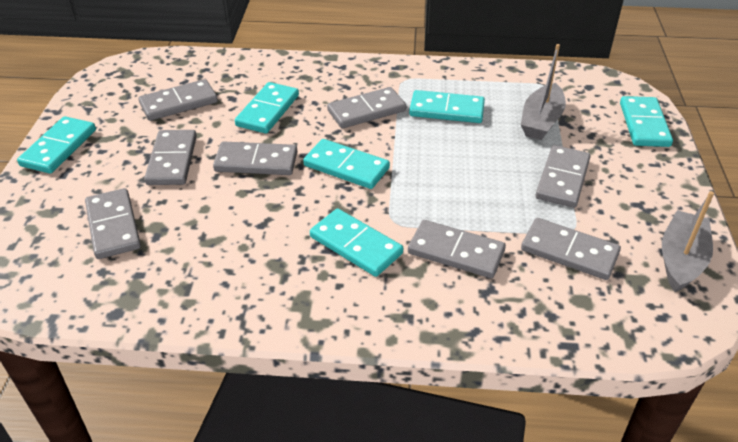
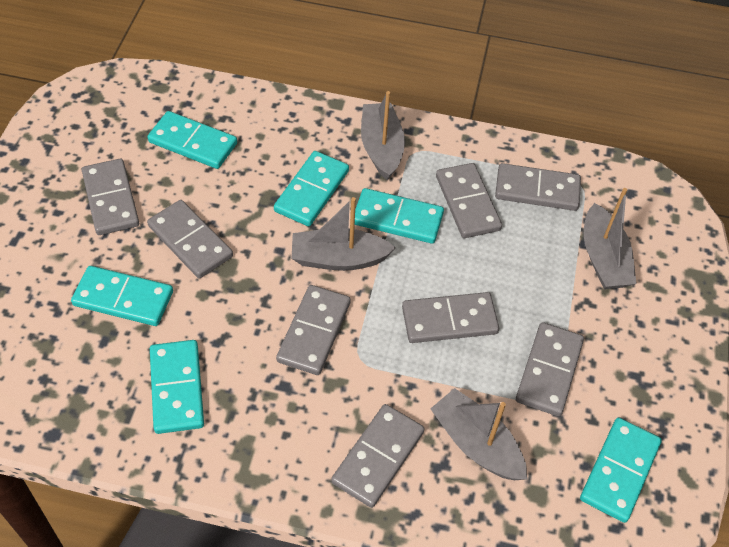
grey boat: [521,44,566,140] [662,191,714,292] = 2 -> [292,197,396,271] [361,91,405,180] [430,388,527,480] [584,188,637,289] = 4

